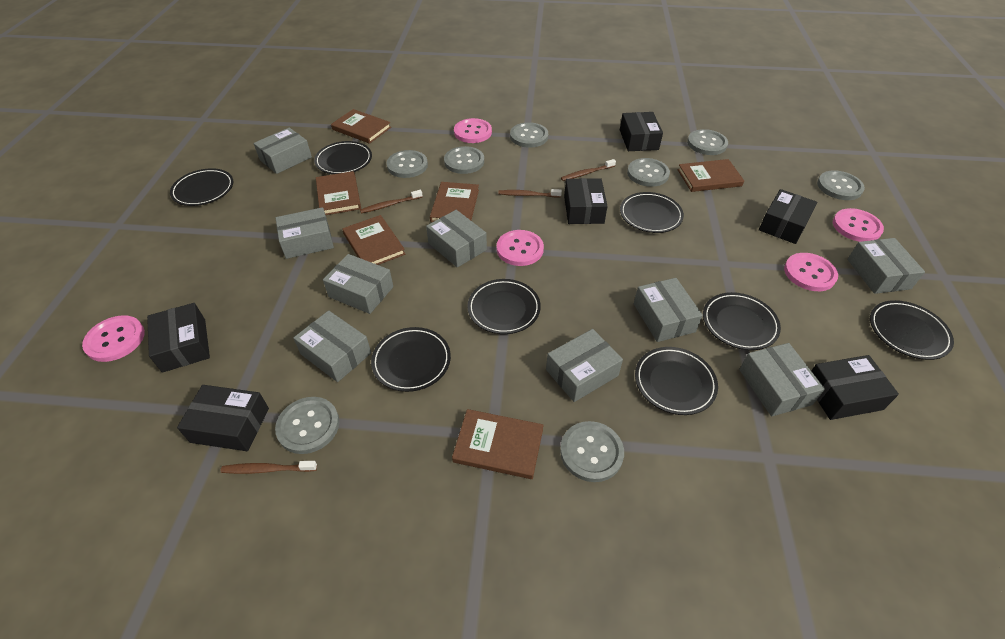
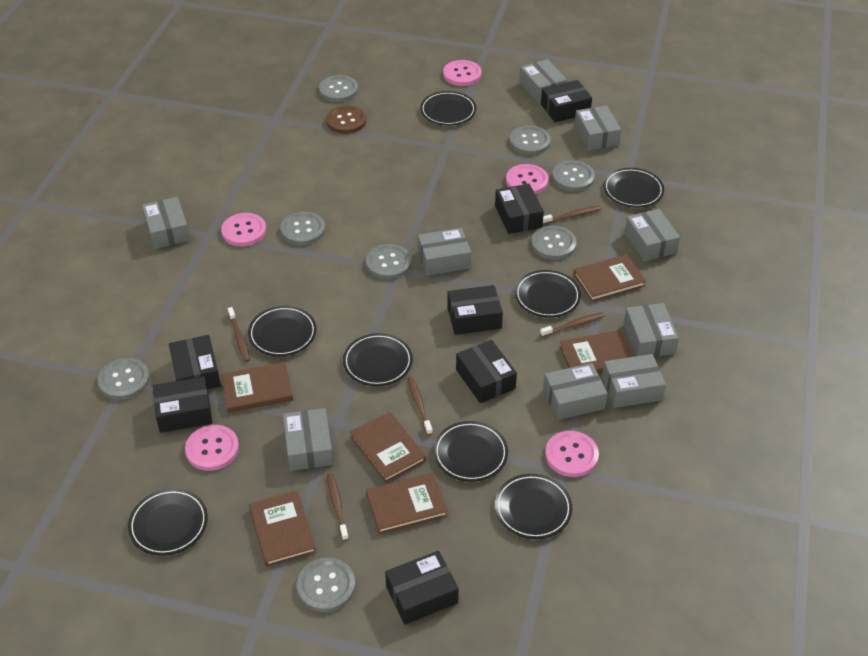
black box: [147,303,210,373] [177,385,269,451] [564,178,608,224] [620,112,663,151] [759,189,817,244] [811,355,899,420] = 6 -> [153,376,212,433] [169,335,221,389] [385,551,459,625] [447,285,503,335] [456,340,517,403] [495,184,544,234] [541,80,592,122] = 7
brown button: none = 0 -> [326,106,366,134] = 1
brown toothbrush: [221,461,317,474] [360,190,423,213] [498,189,562,197] [561,159,616,181] = 4 -> [228,307,250,362] [327,473,349,541] [407,377,433,435] [540,312,604,337] [543,206,601,224] = 5

